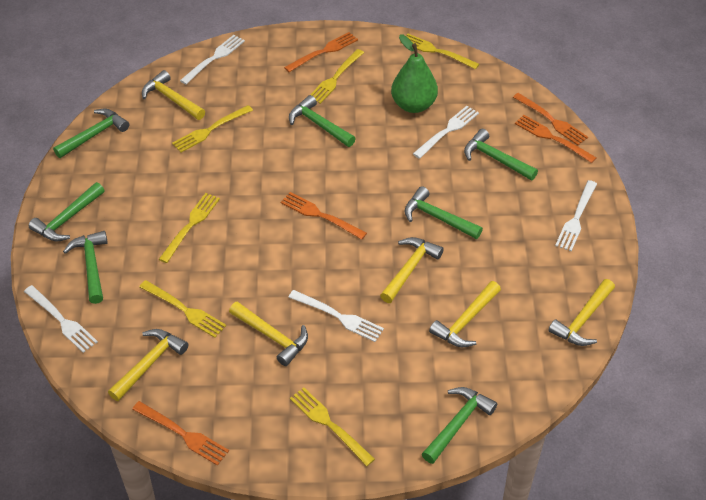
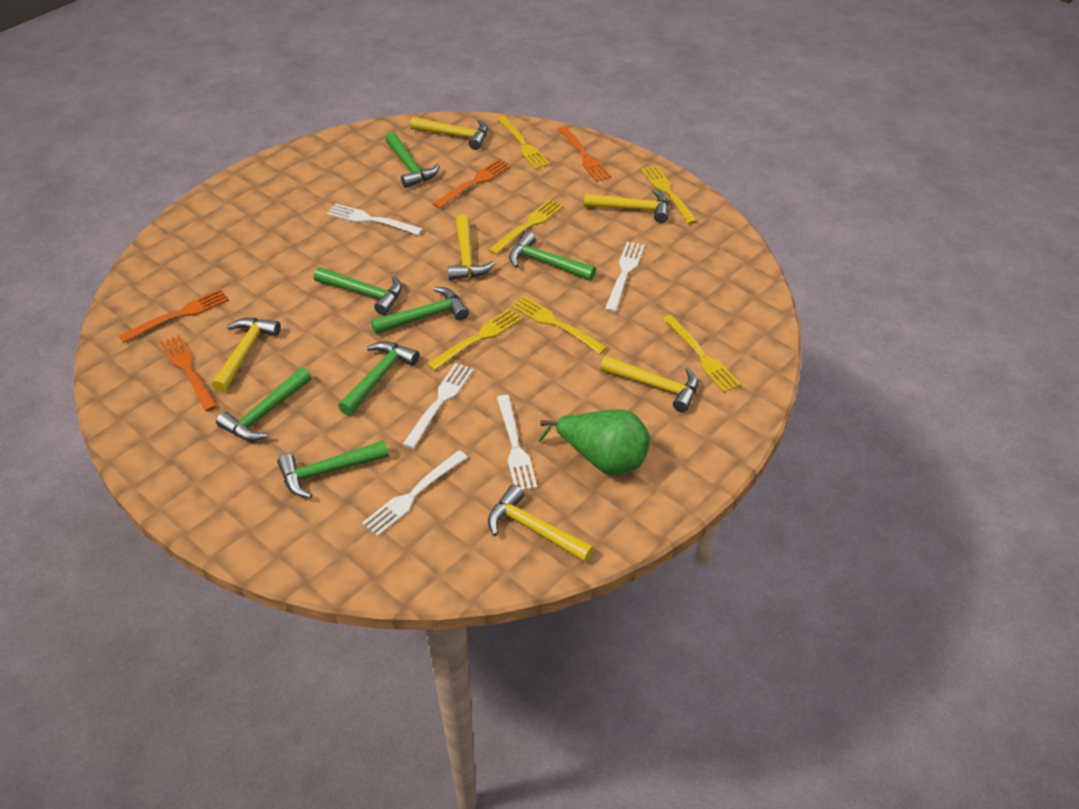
orange fork: [132,401,229,466] [281,192,367,240] [284,32,358,72] [513,93,588,145] [515,115,597,163] = 5 -> [119,289,229,343] [160,335,217,411] [433,159,511,209] [558,126,611,182] = 4

